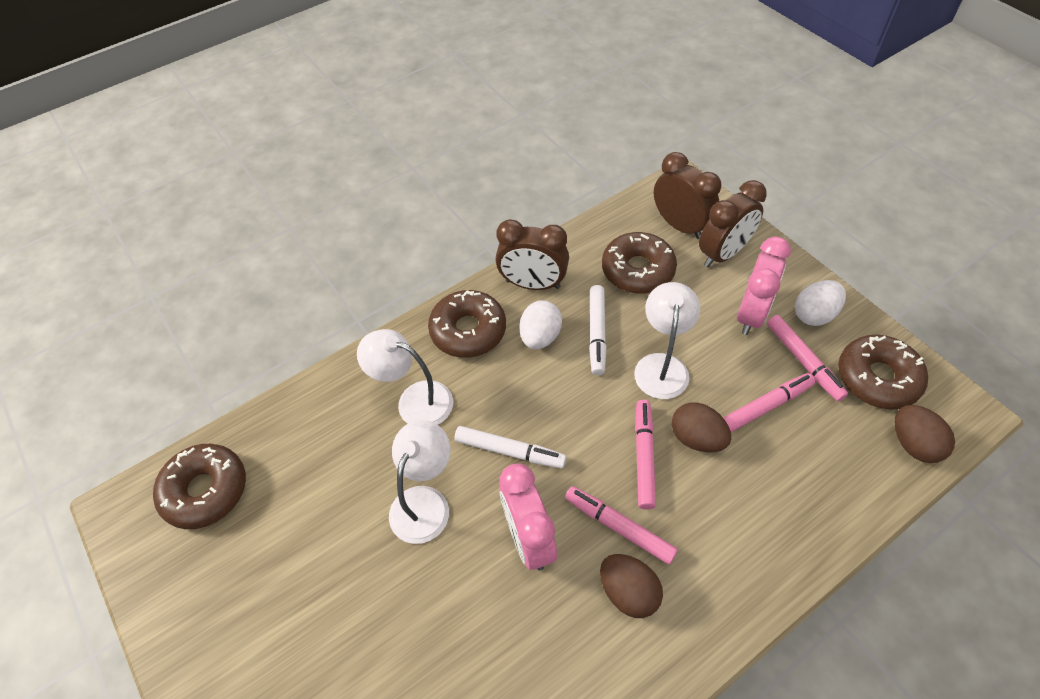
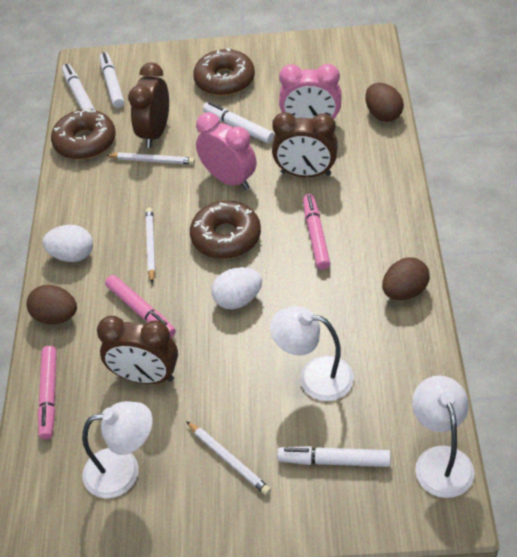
brown donut: [153,444,246,529] [428,290,506,358] [602,232,677,294] [838,335,928,410] = 4 -> [51,108,116,160] [190,201,261,259] [193,48,255,96] = 3
pink marker: [565,486,678,565] [635,400,656,510] [723,373,815,432] [767,315,848,401] = 4 -> [38,346,57,440] [105,275,176,338] [303,194,331,270] = 3
white marker: [455,426,567,469] [589,285,607,375] = 2 -> [62,64,95,110] [100,52,124,108] [203,102,274,144] [277,446,391,467] = 4
white pencil: none = 0 -> [106,153,195,164] [146,208,155,283] [186,421,271,495] = 3

